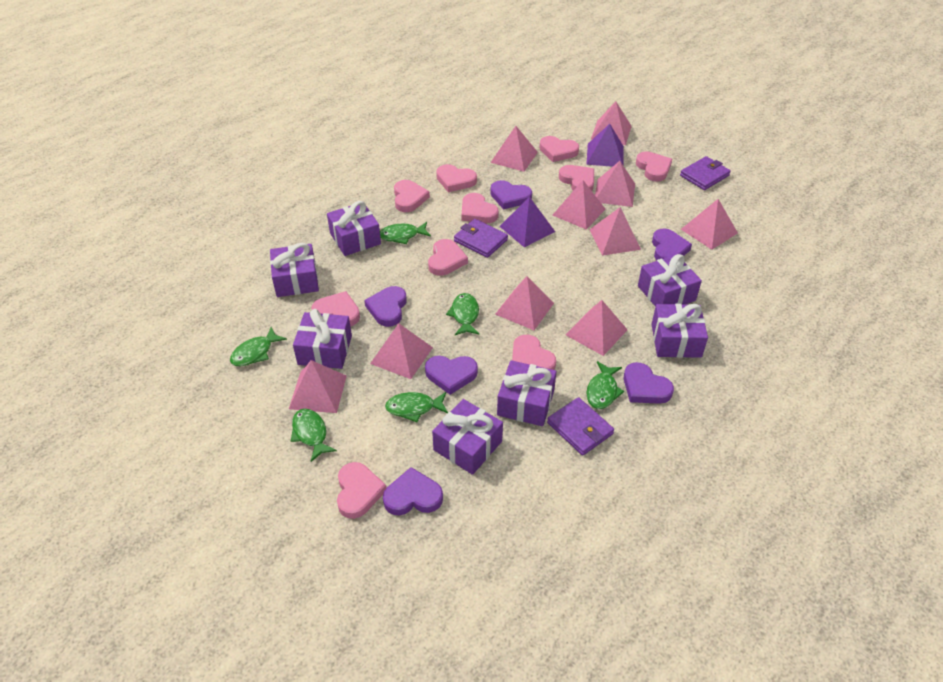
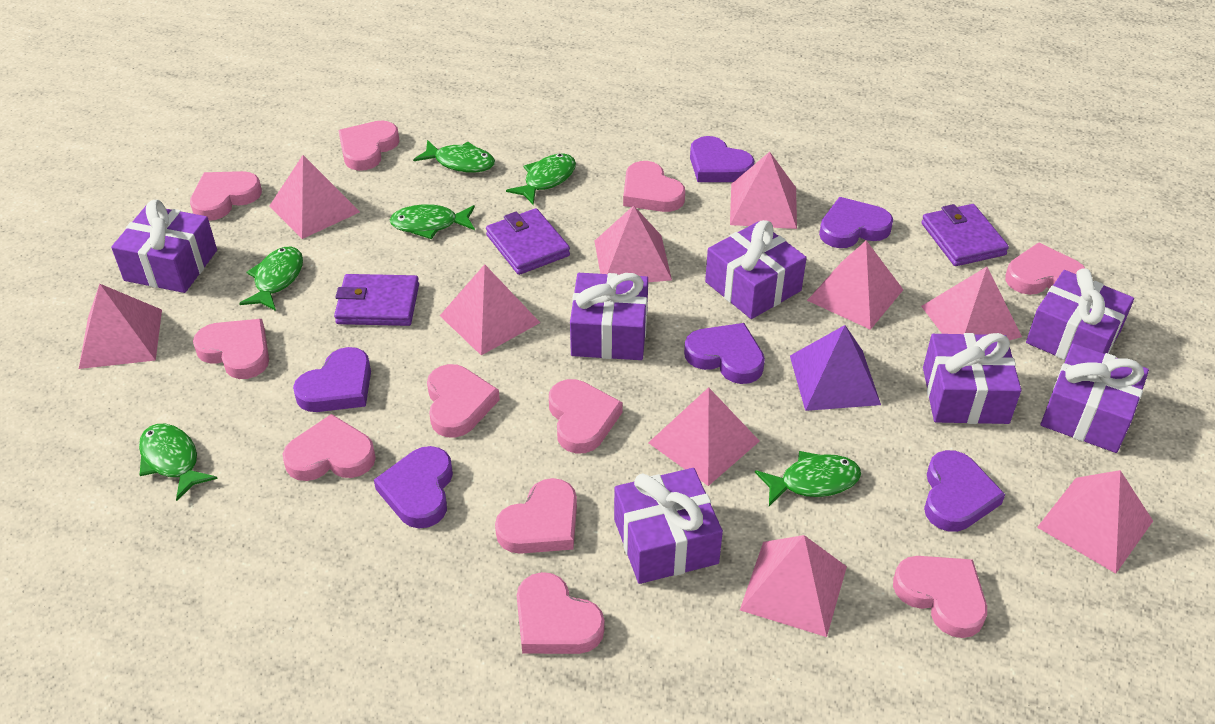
pink heart: [311,291,360,327] [337,462,387,519] [394,180,430,212] [428,239,468,276] [436,164,477,192] [462,193,499,223] [512,335,556,370] [540,136,579,162] [559,165,594,191] [636,151,672,182] = 10 -> [190,171,262,221] [193,319,269,379] [283,414,376,481] [338,120,399,171] [427,364,500,438] [495,478,577,554] [517,572,604,654] [549,379,623,454] [623,161,685,212] [893,556,987,638] [1005,242,1085,295] = 11
purple pyramid: [499,197,555,247] [586,124,624,167] = 2 -> [790,325,881,411] = 1

